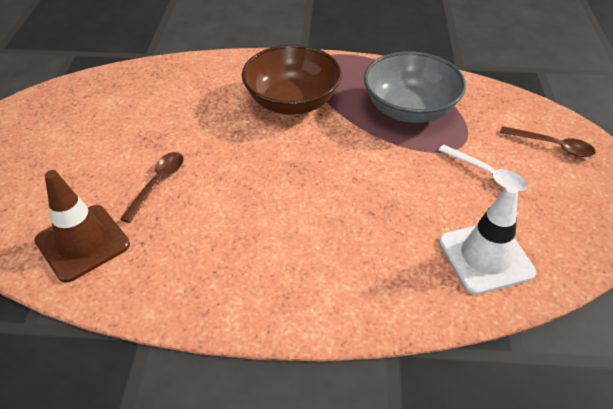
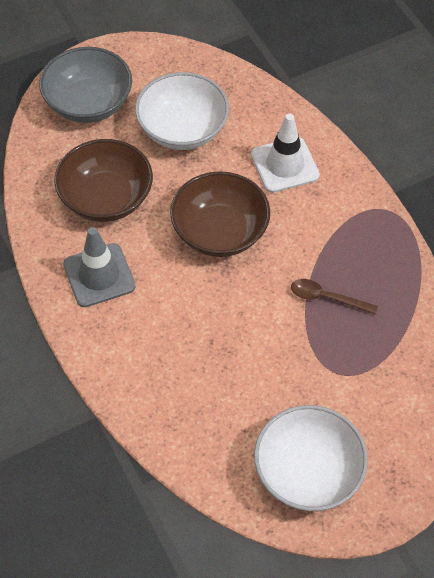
brown bowl: [242,45,342,115] = 1 -> [54,139,153,222] [170,171,270,257] = 2
brown spoon: [120,152,184,223] [500,126,596,157] = 2 -> [291,279,378,315] = 1
brown traffic cone: [34,170,130,283] = 1 -> none = 0
grey traffic cone: none = 0 -> [63,227,136,307] = 1
white bowl: none = 0 -> [135,72,229,150] [254,405,368,511] = 2
white spoon: [438,145,527,191] = 1 -> none = 0

